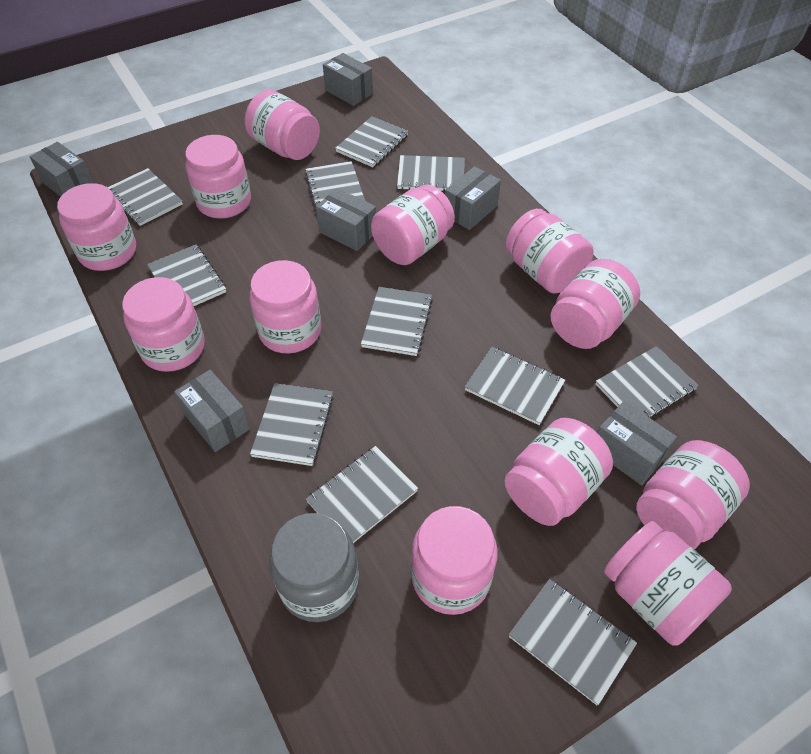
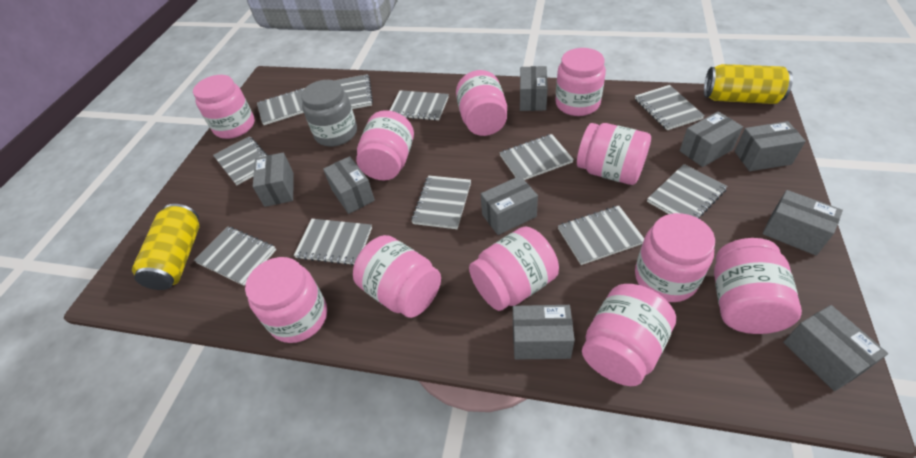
grey box: [30,142,93,197] [174,370,250,452] [316,188,376,251] [323,53,373,106] [445,166,501,230] [597,401,677,485] = 6 -> [253,153,294,207] [323,156,375,214] [481,176,538,235] [513,305,575,359] [520,66,548,111] [680,111,743,167] [735,121,806,171] [762,190,843,256] [783,305,888,391] = 9
pink jar: [57,183,136,271] [122,277,205,372] [185,135,251,219] [245,90,320,160] [249,260,321,354] [371,185,455,265] [411,506,498,615] [504,418,613,526] [506,209,594,294] [551,259,640,349] [604,521,732,646] [636,440,750,549] = 12 -> [193,75,255,139] [245,257,327,343] [353,235,441,318] [356,110,414,180] [456,70,507,136] [469,226,559,311] [555,48,606,116] [577,123,651,185] [582,284,676,386] [635,213,715,302] [714,238,802,334] = 11
yellow can: none = 0 -> [132,204,199,290] [704,64,793,104] = 2

